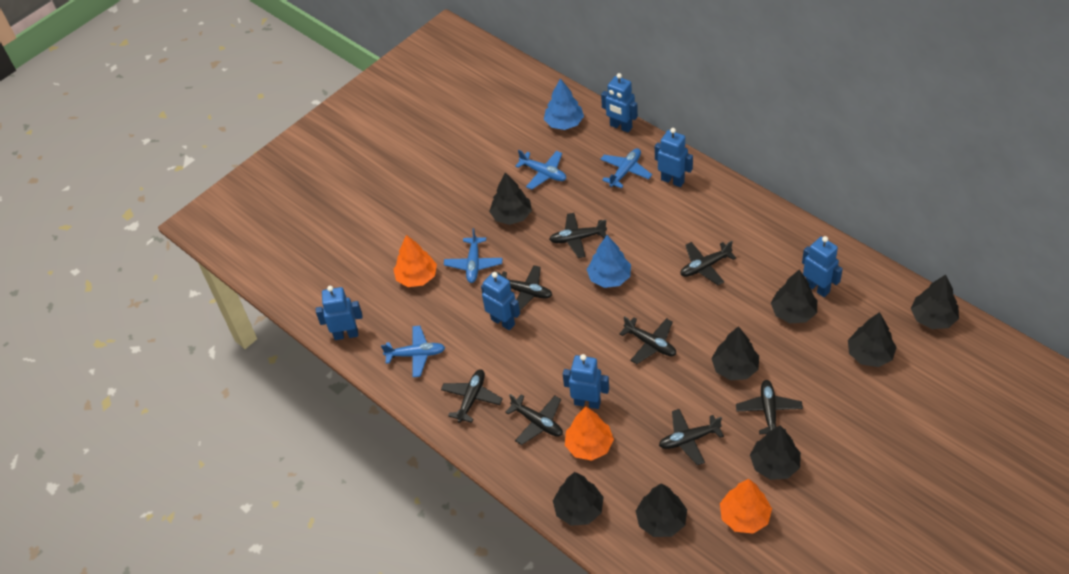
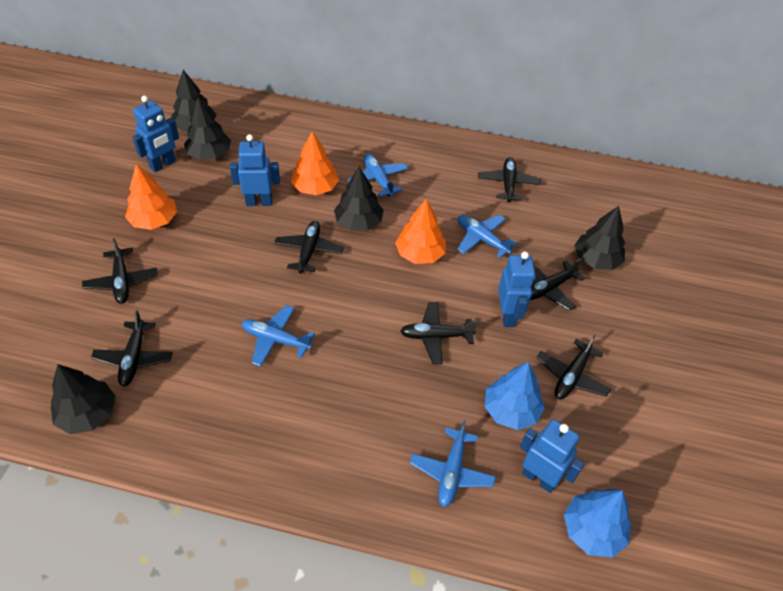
black plane: [441,369,503,423] [495,265,552,311] [505,394,563,445] [549,213,607,258] [619,316,676,364] [659,409,724,465] [680,241,736,285] [736,380,803,434] = 8 -> [82,238,158,304] [91,310,173,387] [274,221,344,274] [400,302,478,364] [478,157,541,202] [530,258,585,311] [536,334,611,399] = 7
black tree: [489,172,532,225] [553,472,604,526] [636,483,687,537] [711,326,759,380] [750,425,801,480] [771,269,817,323] [848,312,897,367] [911,274,959,329] = 8 -> [51,364,116,434] [171,70,217,131] [184,97,231,160] [334,167,384,231] [574,206,625,270] = 5
blue robot: [316,286,363,340] [481,272,520,330] [563,354,609,409] [601,73,638,133] [655,128,693,187] [802,236,843,297] = 6 -> [132,96,179,172] [230,134,280,206] [498,252,535,327] [520,419,584,493] = 4

